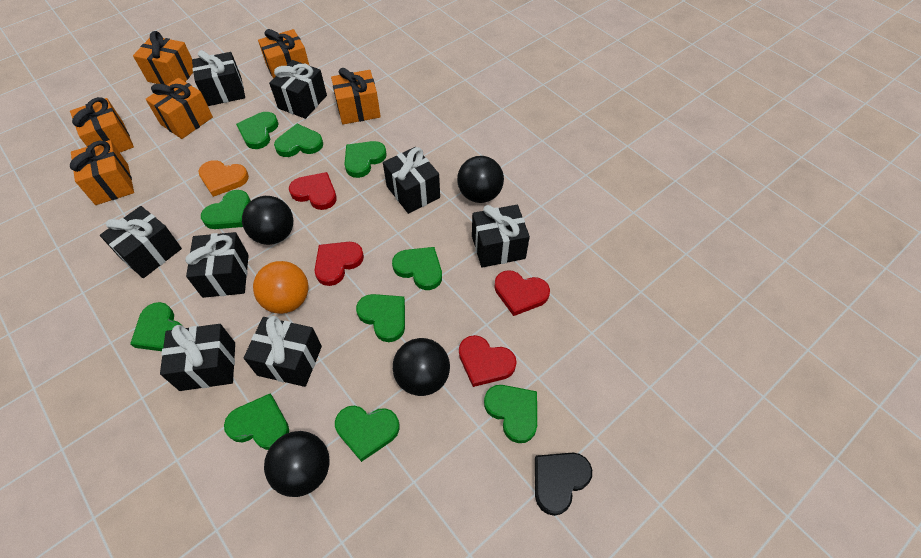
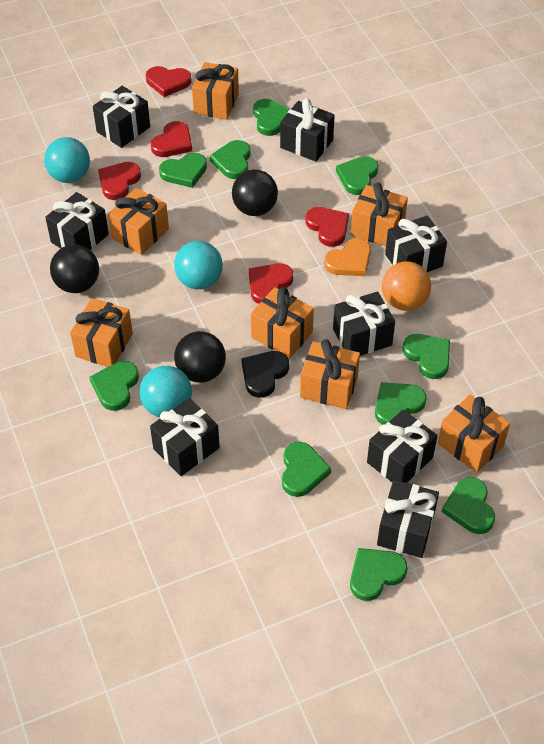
black ball: [242,196,293,245] [264,431,330,497] [393,338,450,396] [457,156,504,203] = 4 -> [50,244,99,293] [174,331,226,383] [232,170,278,216] = 3
orange gift: [70,97,134,152] [70,140,134,205] [133,31,193,85] [146,78,213,139] [258,29,310,78] [331,68,381,124] = 6 -> [70,298,133,367] [108,188,169,255] [192,62,239,120] [251,287,314,359] [300,339,360,409] [351,182,408,246] [438,394,510,473] = 7
red heart: [289,172,337,210] [315,242,364,286] [459,335,517,387] [494,270,550,316] = 4 -> [98,162,141,200] [146,66,191,97] [151,121,192,157] [249,263,293,304] [305,207,349,247] = 5
turquoise ball: none = 0 -> [44,137,90,183] [139,366,192,417] [174,241,223,289] = 3

